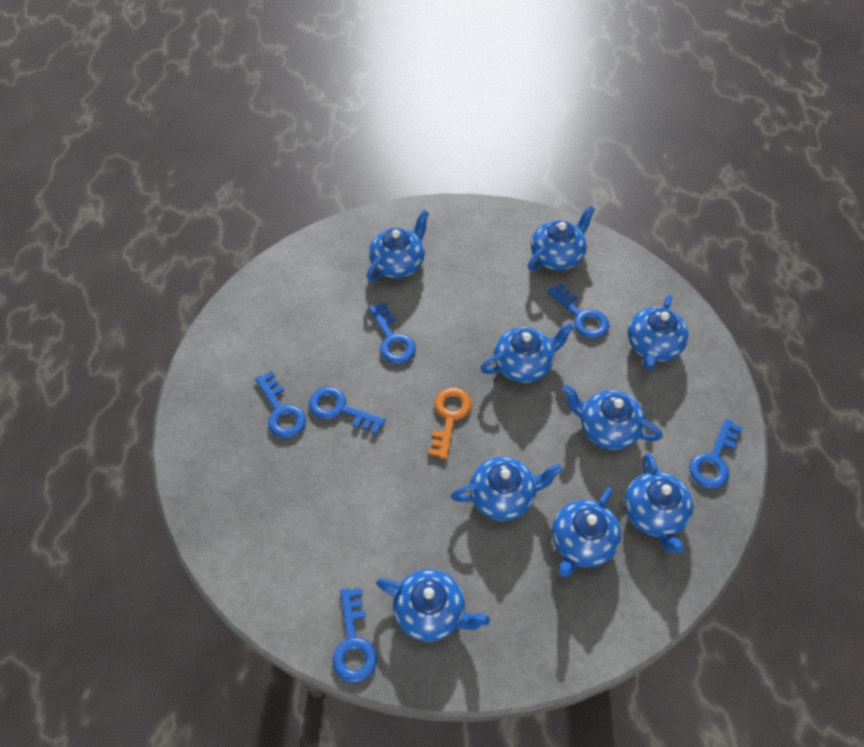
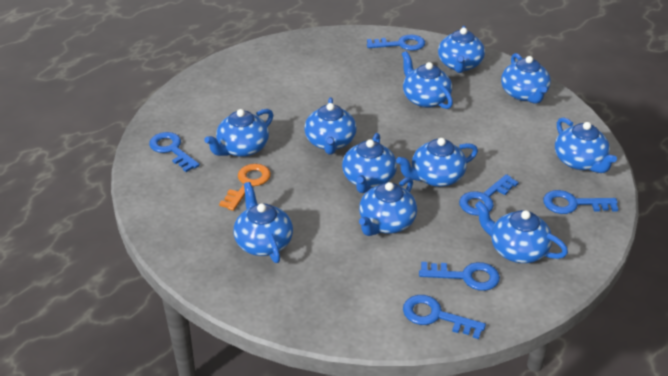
blue teapot: [366,210,429,281] [376,569,490,642] [451,456,563,521] [480,322,574,383] [528,205,595,271] [552,487,621,577] [563,385,663,450] [624,453,693,553] [628,294,689,370] = 9 -> [204,109,273,157] [233,182,293,263] [304,98,357,154] [342,133,397,193] [359,177,417,236] [396,138,478,187] [402,51,453,109] [438,26,485,73] [475,201,568,263] [501,53,551,104] [555,117,617,173] = 11

